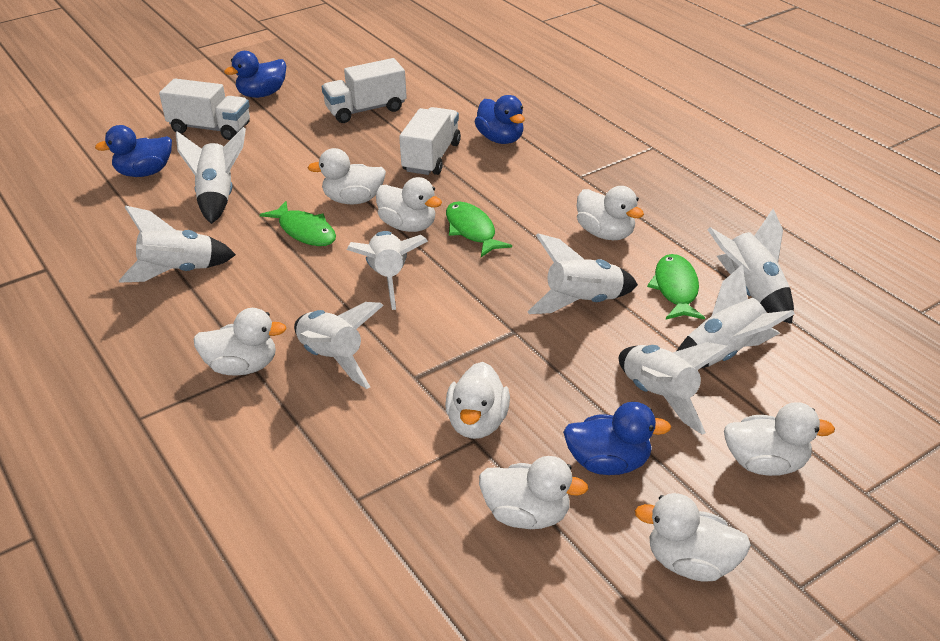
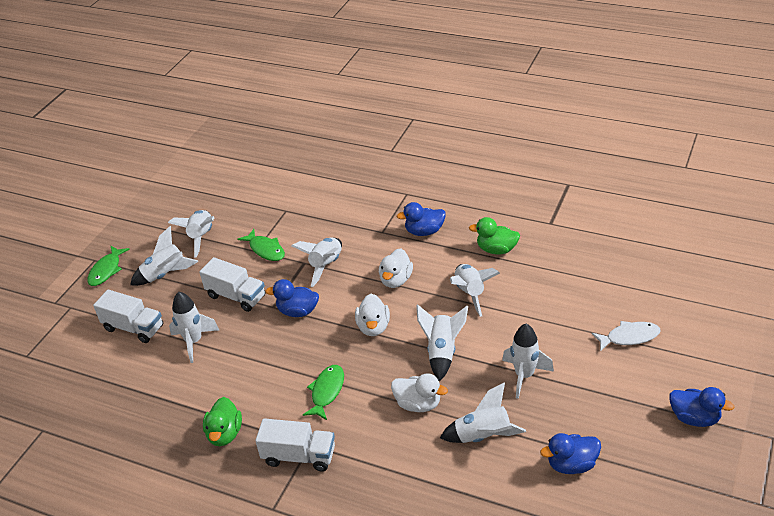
green duck: none = 0 -> [203,397,242,446] [469,217,520,254] = 2
white duck: [193,308,287,376] [307,148,386,204] [376,177,442,232] [445,362,510,439] [479,456,588,529] [577,186,644,240] [635,493,751,582] [724,402,835,476] = 8 -> [355,294,390,336] [379,248,413,288] [391,373,448,412] = 3
white fish: none = 0 -> [592,321,661,352] = 1

